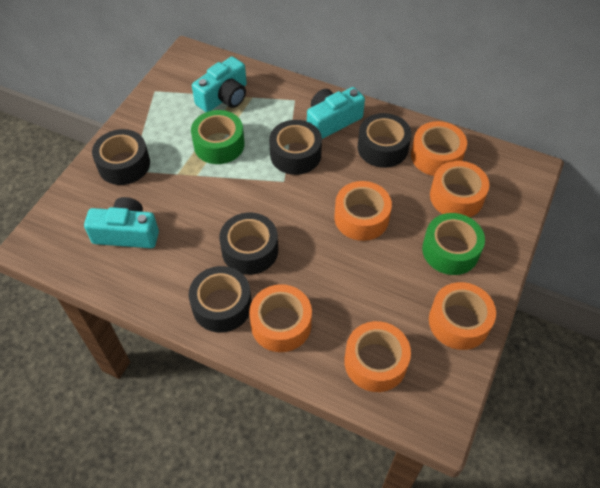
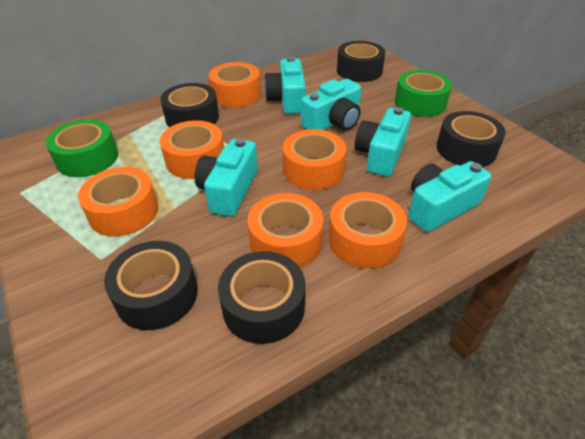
turquoise camera: [84,197,159,248] [192,56,247,112] [307,87,365,139] = 3 -> [194,138,258,217] [264,56,306,114] [301,79,361,131] [355,107,411,177] [408,161,491,232] = 5

